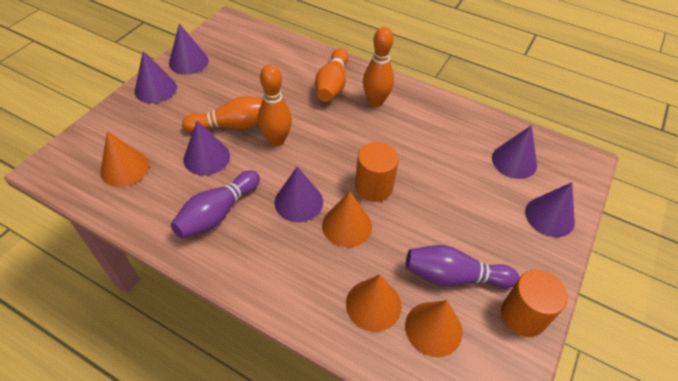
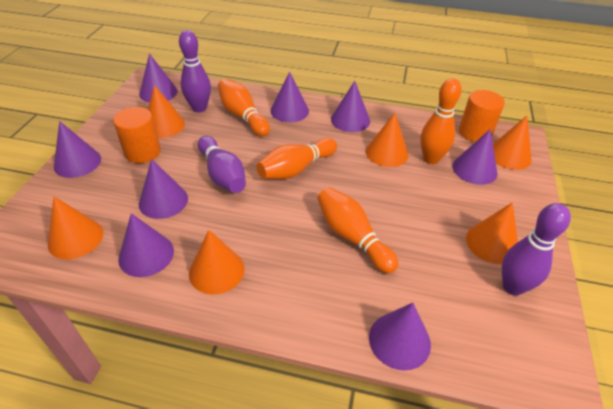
orange cone: [100,131,149,187] [322,192,372,248] [346,275,402,332] [405,300,463,357] = 4 -> [48,197,103,259] [148,85,185,138] [189,230,245,295] [366,113,408,167] [466,203,518,264] [493,116,532,170] = 6
purple bowling pin: [171,170,260,239] [406,245,519,289] = 2 -> [179,30,211,112] [198,136,246,193] [502,203,571,296] = 3
purple cone: [135,51,177,103] [169,24,209,75] [183,121,230,176] [275,166,323,222] [492,125,537,179] [525,182,575,237] = 6 -> [54,121,101,178] [118,213,174,277] [139,53,178,103] [139,159,188,219] [270,71,309,122] [331,81,370,132] [369,303,431,370] [452,130,498,185] = 8

